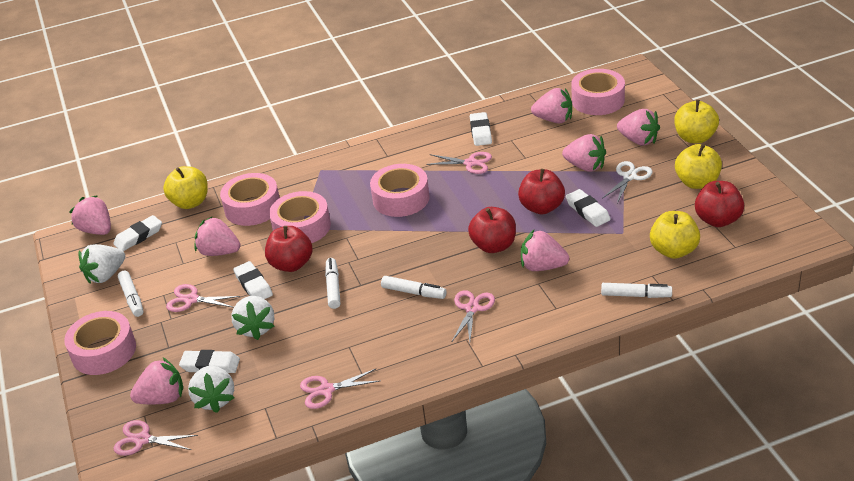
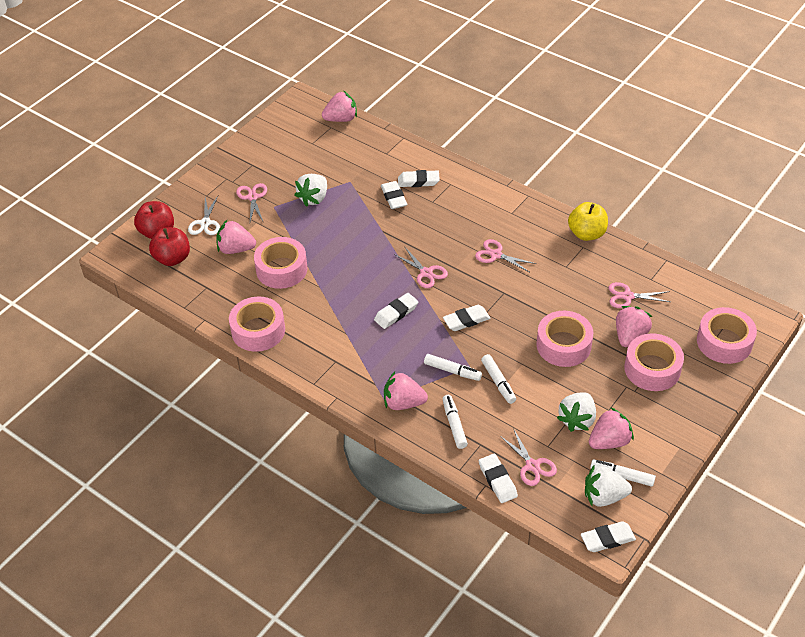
pink strawberry: [69,195,111,235] [130,358,183,404] [194,217,240,256] [521,230,569,271] [531,88,572,123] [562,134,606,172] [617,109,660,146] = 7 -> [217,220,256,254] [322,91,357,122] [384,372,428,410] [589,408,634,449] [616,306,652,347] = 5
red apple: [265,226,313,272] [468,207,516,253] [518,169,565,214] [695,181,744,227] = 4 -> [134,201,174,239] [149,227,190,266] = 2
white eraser: [113,215,162,251] [179,350,240,373] [233,261,273,299] [470,112,492,146] [566,189,611,227] = 5 -> [374,293,418,329] [381,181,408,209] [398,170,440,187] [443,305,490,331] [479,454,518,503] [581,521,636,552] = 6
yellow apple: [163,166,208,209] [650,211,700,259] [674,100,719,144] [675,144,722,189] = 4 -> [568,202,608,241] = 1

